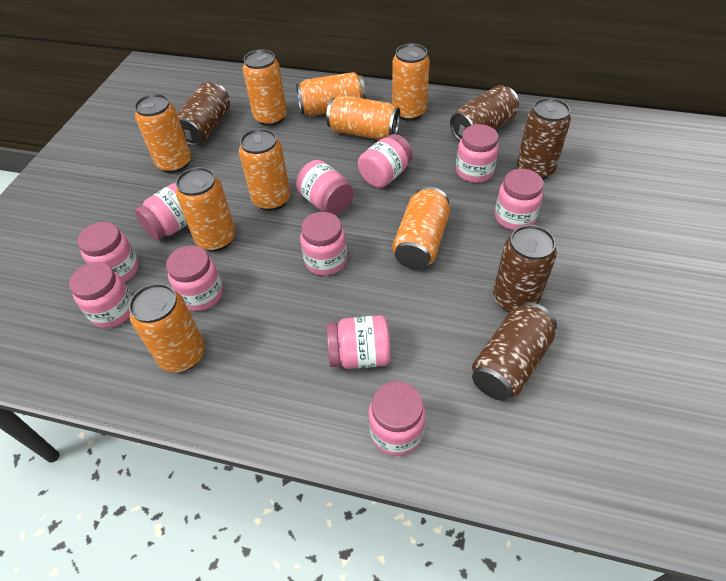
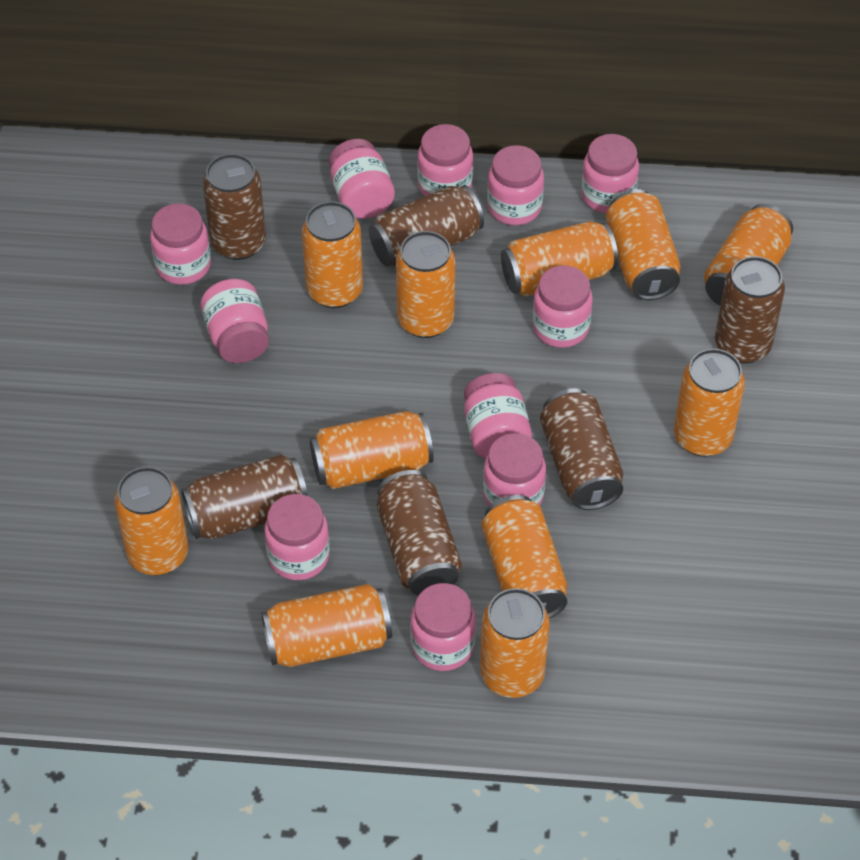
brown can: [177,82,230,146] [450,85,519,141] [472,302,557,401] [493,225,557,312] [517,98,571,179] = 5 -> [181,454,308,539] [203,154,266,260] [369,185,484,267] [377,470,462,596] [540,388,623,510] [715,256,785,364] = 6
orange can: [129,283,205,372] [134,94,191,173] [176,167,236,252] [239,128,290,211] [242,50,287,126] [296,72,366,116] [326,95,400,140] [392,43,430,121] [392,187,450,269] = 9 -> [114,467,188,575] [261,584,392,667] [302,201,363,308] [310,411,434,489] [396,231,455,338] [480,588,550,698] [482,495,568,619] [501,221,618,297] [606,189,681,300] [674,349,745,457] [704,204,793,306] = 11

